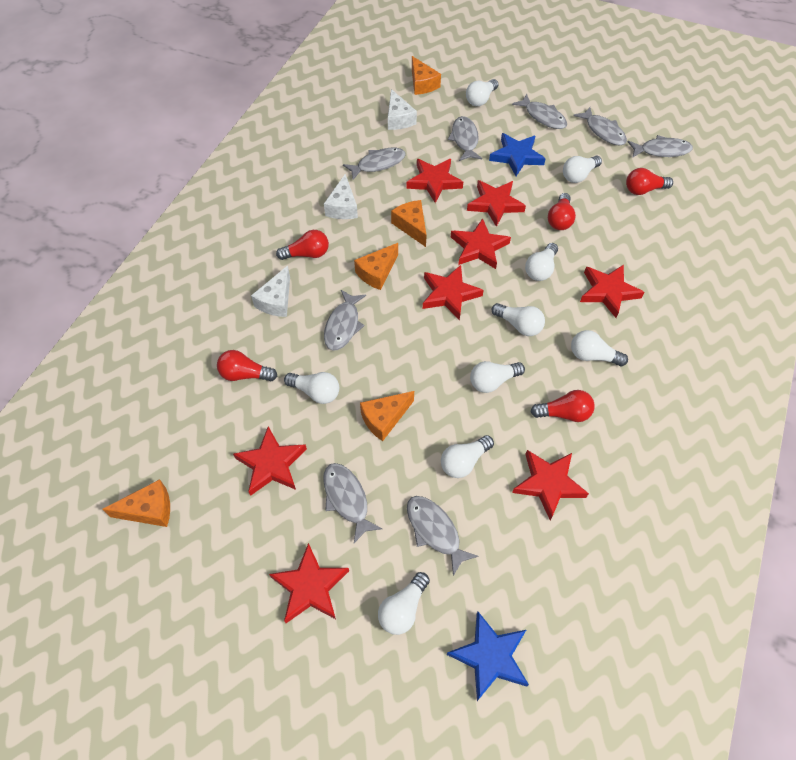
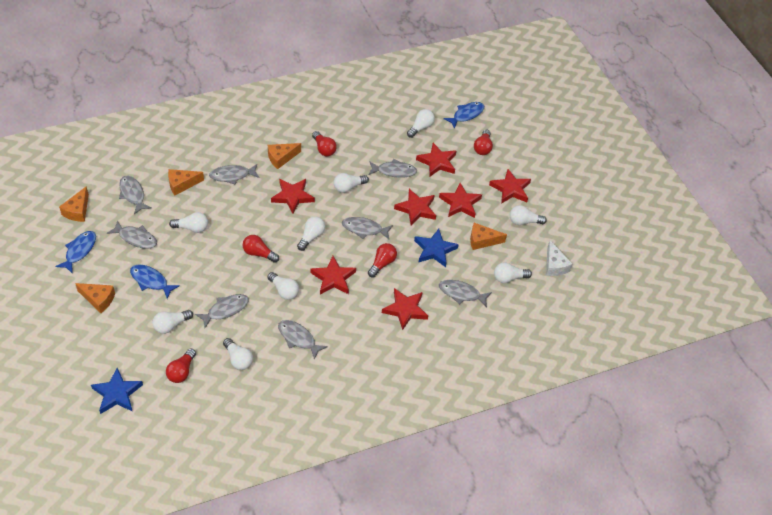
blue fish: none = 0 -> [55,231,96,274] [130,264,180,299] [443,102,484,129] = 3
red star: [233,426,307,496] [269,543,349,623] [406,159,463,203] [423,265,484,320] [451,218,511,269] [467,180,526,227] [512,450,589,520] [580,265,644,318] = 8 -> [271,179,315,214] [311,256,356,295] [382,288,428,330] [394,189,436,225] [416,143,456,177] [439,183,482,218] [489,169,531,204] = 7
white cheese: [251,266,290,317] [324,174,358,219] [388,89,417,130] = 3 -> [546,240,572,276] = 1

